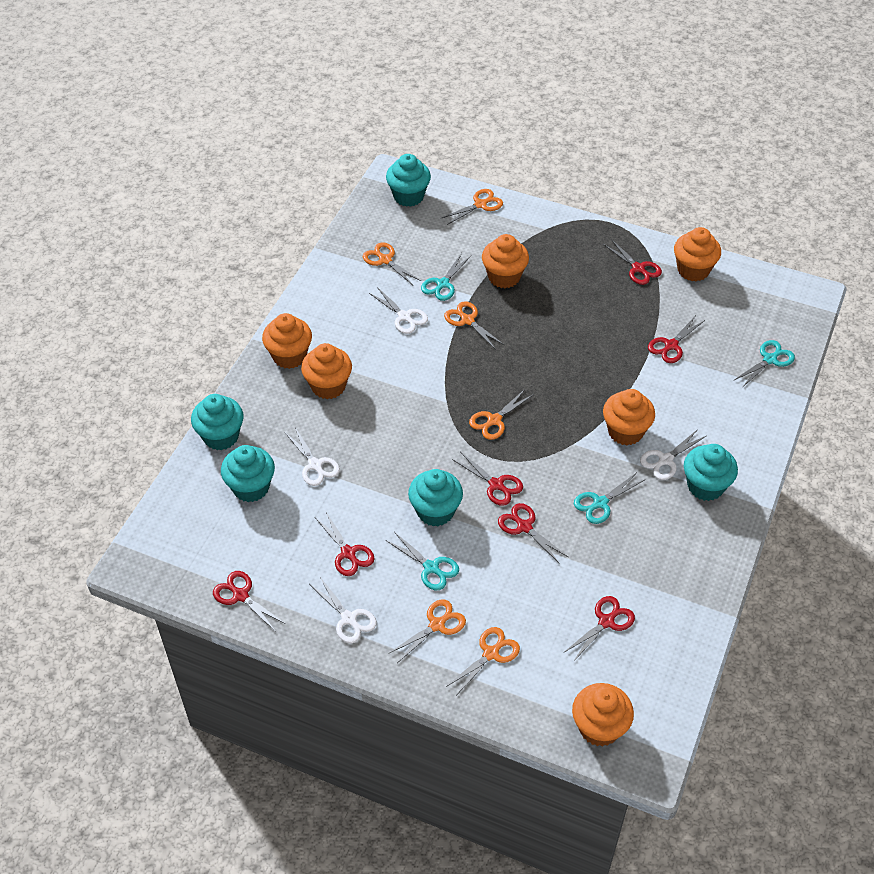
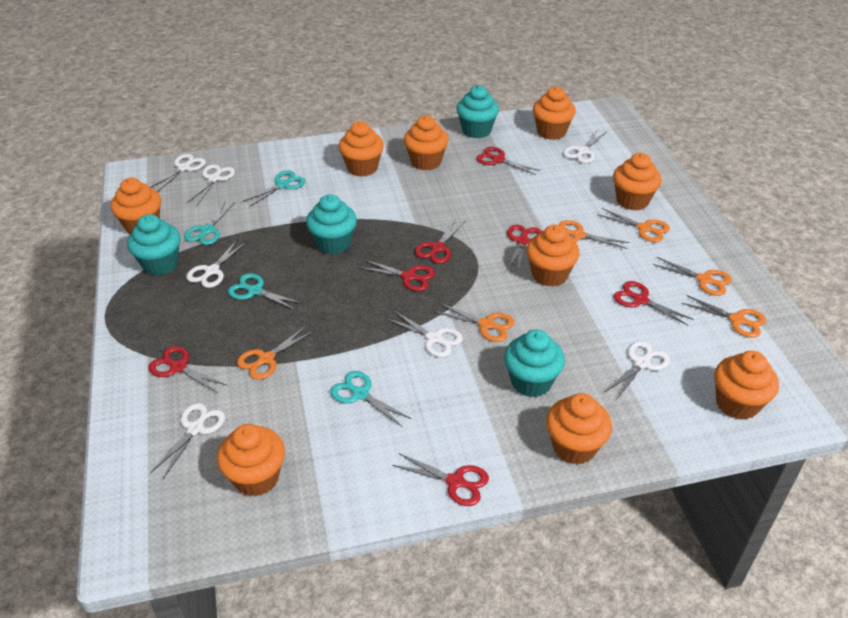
orange cupcake: [262,313,312,369] [301,343,352,399] [482,234,529,288] [572,683,634,747] [603,389,655,445] [674,227,721,281] = 6 -> [110,178,161,234] [217,424,285,497] [339,121,384,177] [404,115,449,170] [526,225,579,287] [533,86,576,140] [546,393,612,465] [613,153,662,211] [714,351,779,420] = 9
turquoise cupcake: [191,394,243,450] [221,445,275,502] [386,154,431,207] [408,469,463,526] [684,444,738,501] = 5 -> [127,214,181,275] [306,194,357,255] [456,85,499,138] [504,329,565,397] = 4
white scissors: [284,427,340,486] [311,576,377,643] [369,287,428,334] [640,429,706,480] = 4 -> [149,154,206,192] [150,403,225,479] [186,239,247,288] [187,164,235,205] [386,310,463,357] [563,131,606,163] [605,341,670,399] = 7

